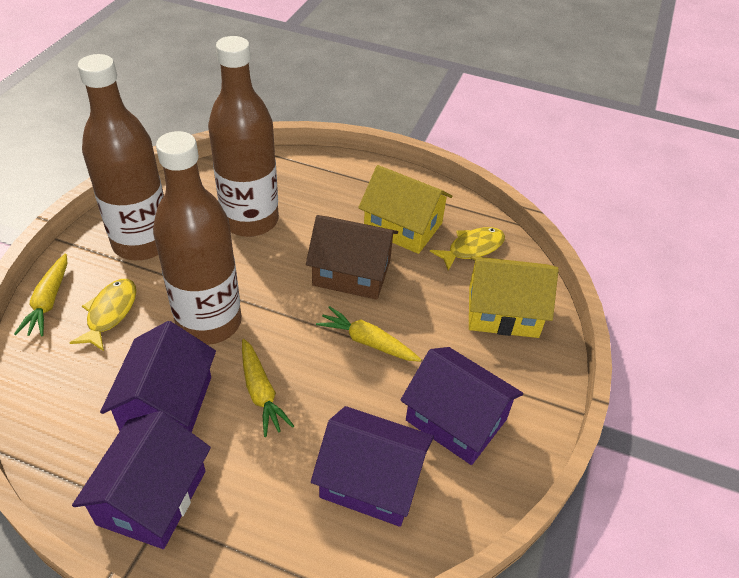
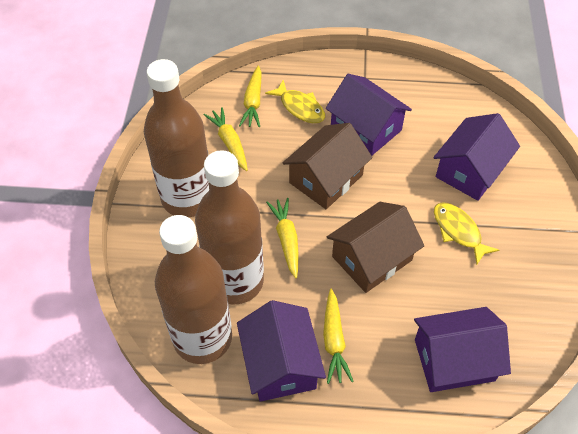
brown house: [306,215,398,300] = 1 -> [282,123,373,209] [327,202,424,293] = 2
yellow carrot: [14,254,67,336] [242,339,294,437] [316,306,421,362] = 3 -> [203,107,248,171] [239,66,262,127] [266,198,298,278] [323,289,354,384] = 4
yellow house: [358,165,452,254] [469,256,558,338] = 2 -> none = 0

